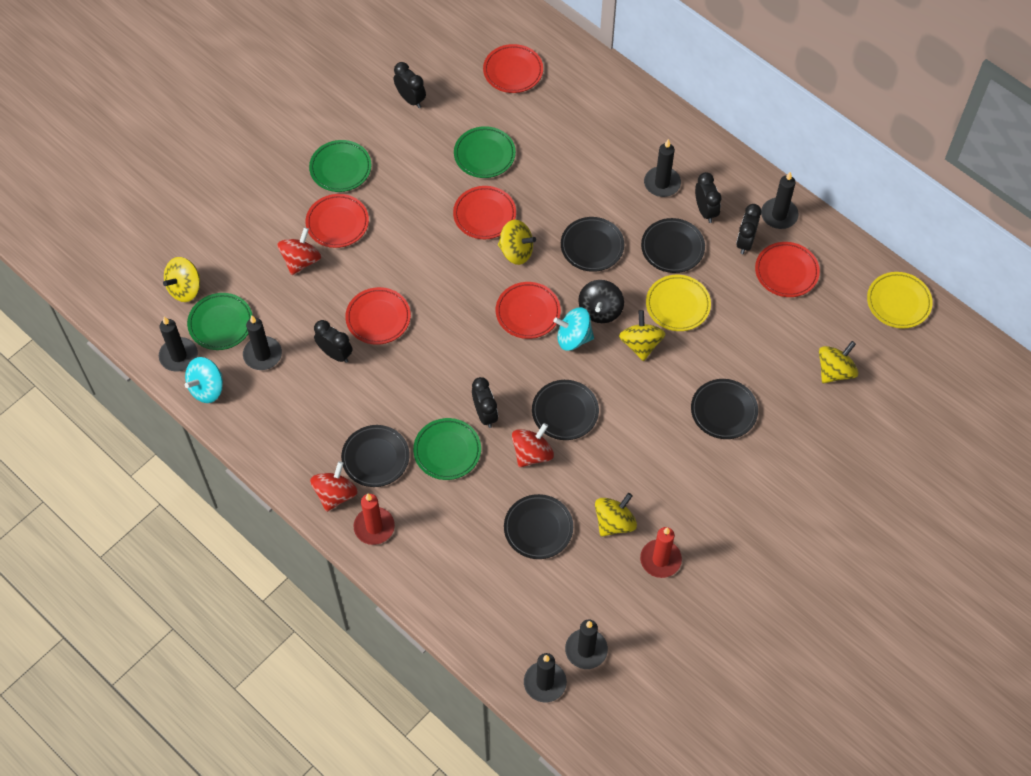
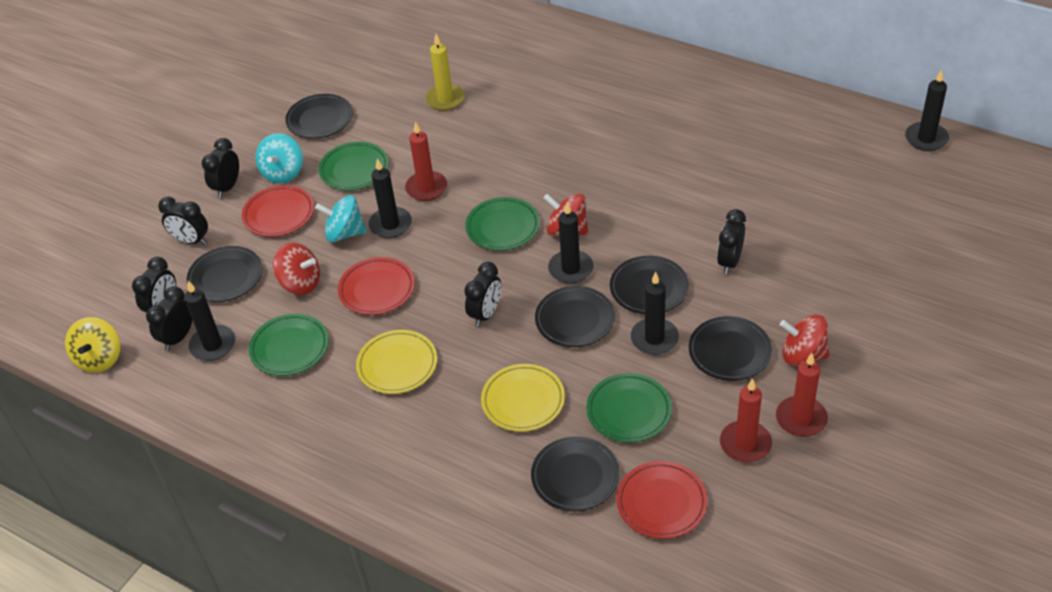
black candle: [159,317,198,371] [243,316,282,370] [524,653,567,702] [565,620,608,669] [644,139,681,197] [761,172,799,229] = 6 -> [184,281,235,361] [368,158,412,238] [548,202,594,284] [631,272,679,355] [905,70,949,151] = 5
black clock: [314,320,353,363] [394,62,426,108] [472,377,498,428] [695,172,722,223] [736,204,761,254] = 5 -> [132,257,176,312] [146,286,193,351] [158,197,208,245] [202,138,239,198] [464,262,501,327] [717,209,746,274] = 6
black spinning top: [578,280,624,323] = 1 -> none = 0
red candle: [354,494,395,545] [640,527,682,578] = 2 -> [405,121,447,201] [720,378,772,463] [776,353,828,437] = 3
red plate: [305,194,369,248] [345,287,411,345] [453,186,516,239] [483,44,543,93] [496,282,561,339] [755,242,820,297] = 6 -> [242,185,314,237] [338,257,415,315] [617,461,708,539] = 3
yellow candle: none = 0 -> [425,34,465,111] = 1
yellow spinning top: [163,257,200,302] [498,220,536,265] [595,493,637,537] [619,310,666,361] [819,341,858,383] = 5 -> [65,317,120,373] = 1

